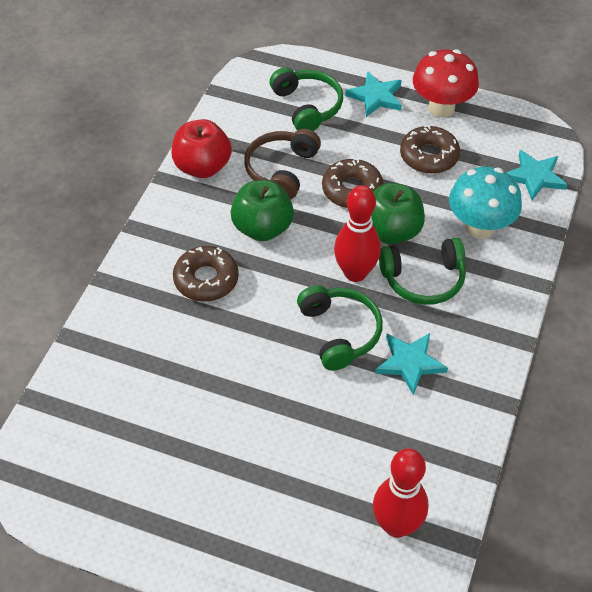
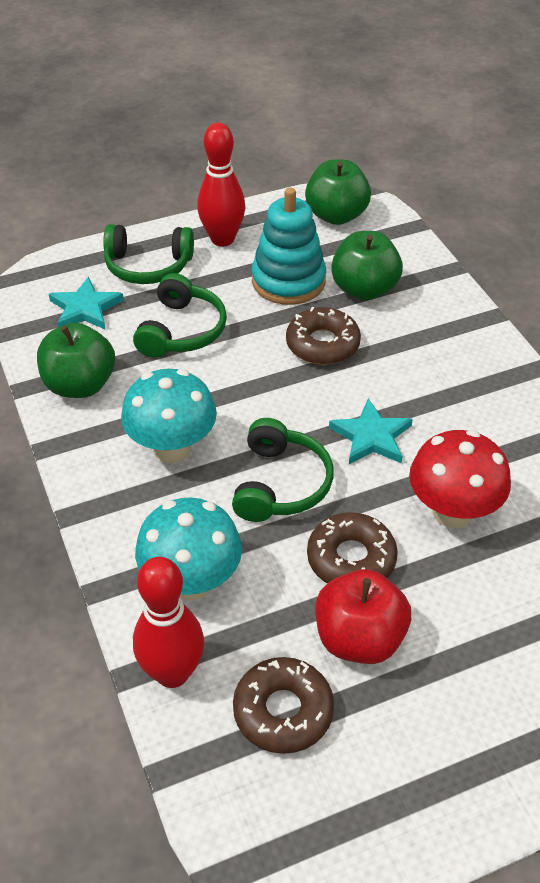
brown headphones: [244,129,321,200] = 1 -> none = 0
green apple: [230,180,294,241] [371,183,425,244] = 2 -> [37,323,115,398] [305,159,371,225] [331,231,403,300] = 3
turquoise mushroom: [449,167,522,239] = 1 -> [121,369,217,463] [135,498,242,601] = 2
turquoise stacking toy: none = 0 -> [252,188,326,305] = 1
turquoise star: [345,71,402,117] [375,333,448,395] [506,150,567,200] = 3 -> [49,276,124,330] [329,399,413,464] = 2

